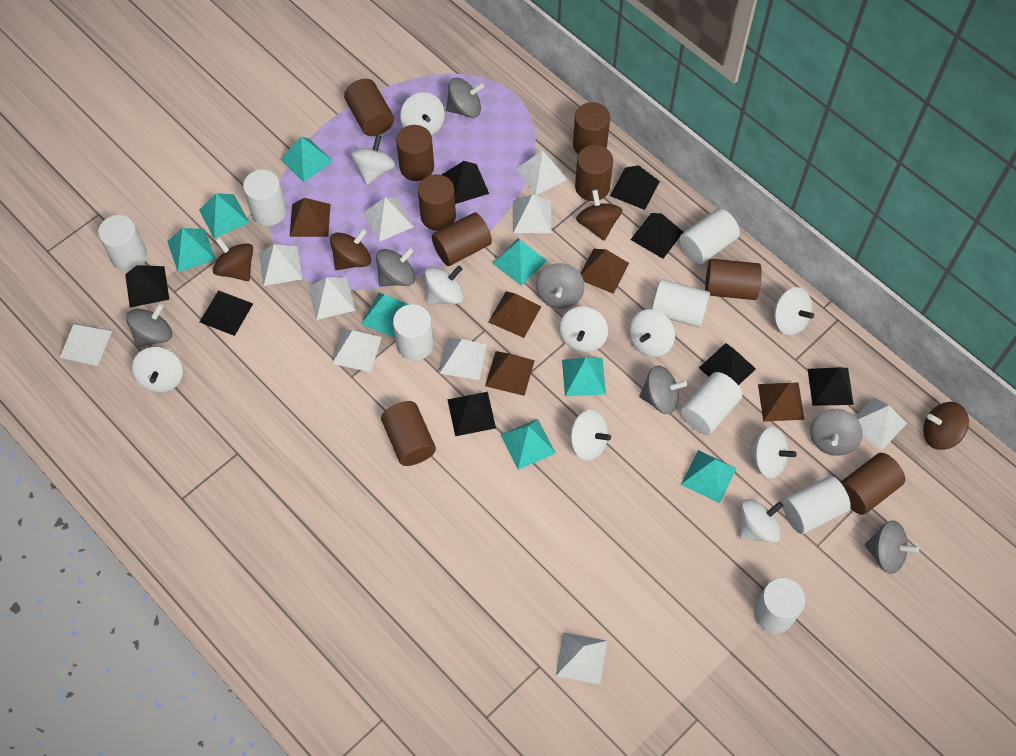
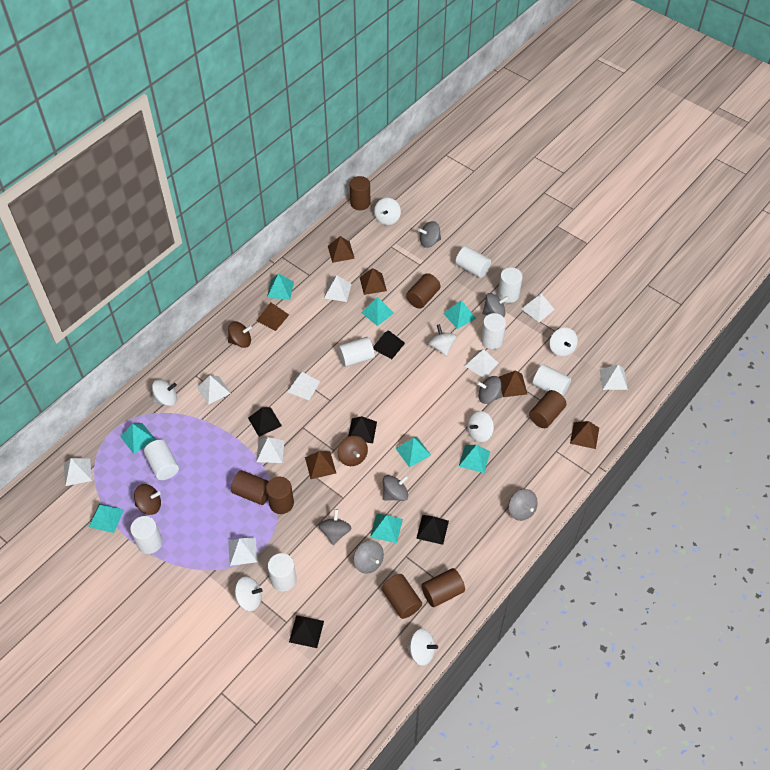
black pyramid: [125,265,169,308] [200,290,253,336] [442,161,489,204] [447,392,496,436] [610,165,660,210] [630,213,683,259] [699,343,756,385] [808,367,854,406] = 8 -> [248,407,282,437] [289,615,324,648] [348,416,377,443] [373,330,405,359] [416,515,449,545] = 5
brown cylinder: [344,79,394,136] [381,401,436,466] [396,125,434,181] [418,174,456,231] [432,213,492,266] [573,102,610,154] [575,145,613,201] [705,259,762,300] [841,453,905,515] = 9 -> [231,470,269,505] [266,477,294,514] [350,176,370,210] [381,574,422,619] [406,273,441,309] [421,568,465,607] [529,390,567,428] = 7
brown pyramid: [290,198,330,237] [485,351,535,396] [488,291,541,338] [580,249,629,294] [758,382,805,422] = 5 -> [257,302,289,331] [305,451,336,479] [328,236,355,263] [360,268,387,295] [499,370,527,397] [570,421,599,449] = 6
brown spinning top: [213,237,253,281] [330,229,371,270] [576,190,622,241] [923,402,969,450] = 4 -> [134,484,161,515] [228,321,252,348] [338,436,368,466] = 3
white pyramid: [60,323,112,366] [259,244,302,286] [308,277,355,320] [332,329,382,372] [363,197,414,242] [439,338,487,380] [513,194,552,233] [516,150,568,195] [556,632,607,684] [855,397,907,451] = 10 -> [64,458,92,486] [197,375,231,405] [228,537,258,566] [256,437,285,463] [287,372,320,400] [324,275,352,302] [465,349,498,379] [522,294,555,322] [600,364,628,390] = 9
white spinning top: [132,347,183,393] [350,135,395,185] [400,92,445,135] [424,266,464,305] [559,306,608,353] [569,409,611,461] [629,309,675,357] [739,499,783,543] [747,427,797,478] [774,287,814,335] = 10 -> [152,379,177,406] [234,577,263,611] [374,198,401,225] [407,629,438,666] [428,324,457,356] [467,411,494,442] [550,328,578,357] = 7

